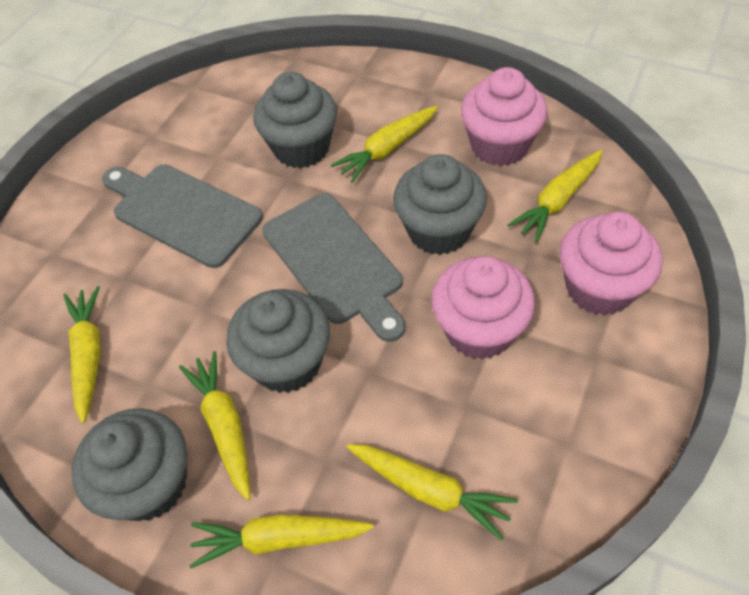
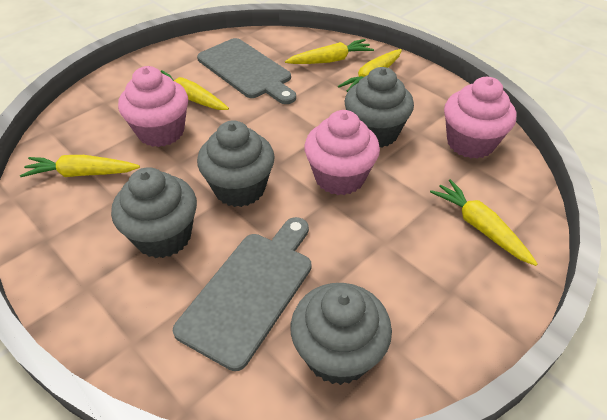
yellow carrot: [63,286,101,423] [179,351,251,500] [189,515,374,568] [331,106,438,183] [347,444,518,541] [508,150,603,243] = 6 -> [20,155,140,177] [161,70,229,110] [285,39,374,64] [338,49,402,92] [430,179,538,266] = 5

